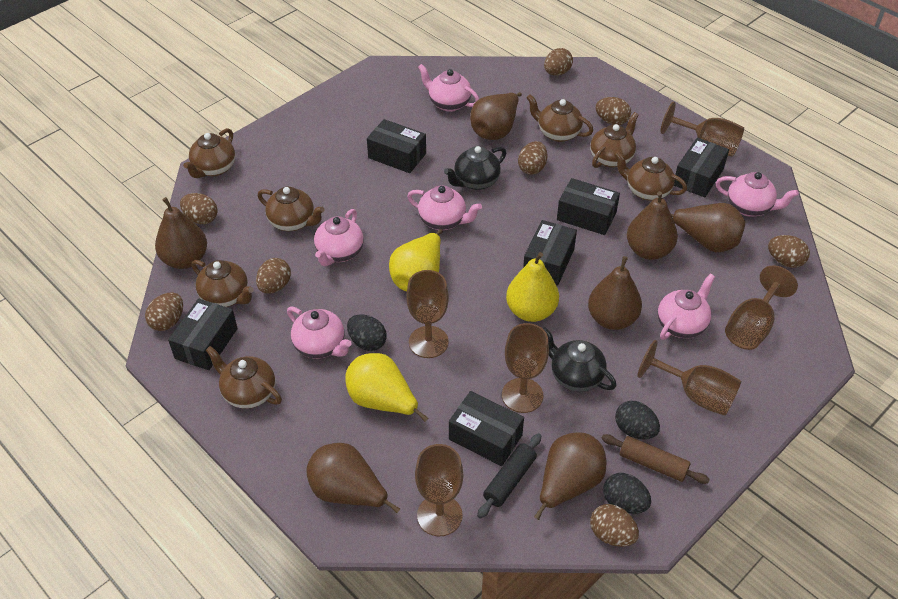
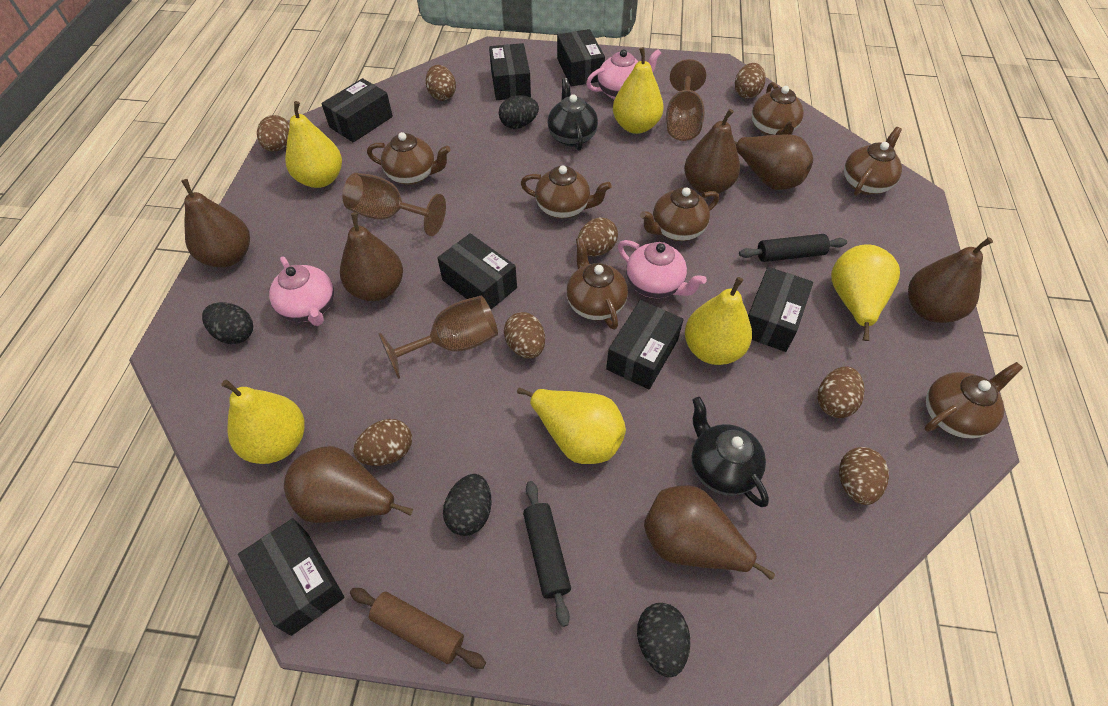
black box: [168,299,238,370] [367,119,426,173] [449,391,524,466] [523,220,577,286] [557,178,620,235] [674,137,729,198] = 6 -> [238,518,345,636] [321,78,393,142] [438,233,517,309] [489,43,531,100] [557,29,605,87] [606,300,684,389] [748,267,813,352] = 7
black egg: [347,314,387,351] [603,473,651,514] [615,401,660,439] = 3 -> [202,302,253,344] [443,474,492,536] [499,95,539,129] [637,603,690,677] = 4
black rolling pin: [477,433,541,519] = 1 -> [523,481,571,627] [739,234,847,262] = 2
brown goblet: [406,270,449,358] [415,444,463,536] [502,323,549,413] [638,340,741,416] [660,102,744,157] [725,265,798,350] = 6 -> [343,173,446,236] [378,296,498,379] [666,59,706,141] = 3
pink teapot: [287,307,352,359] [314,209,364,266] [407,186,482,230] [418,64,479,112] [658,274,715,340] [716,172,799,216] = 6 -> [269,256,334,326] [586,49,662,100] [618,240,707,298] = 3
yellow pear: [345,353,428,422] [389,229,443,291] [506,252,559,322] = 3 -> [221,379,305,464] [285,101,342,188] [517,387,626,464] [613,47,664,134] [685,277,752,365] [831,244,900,341] = 6

